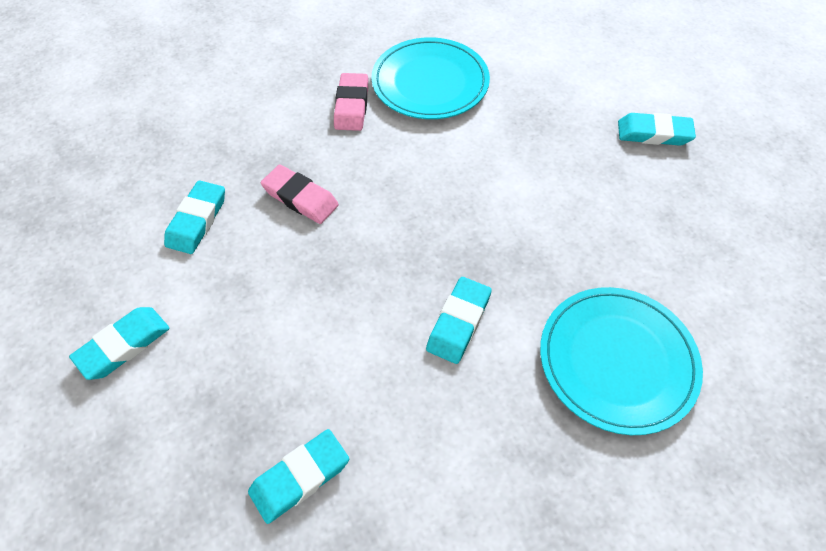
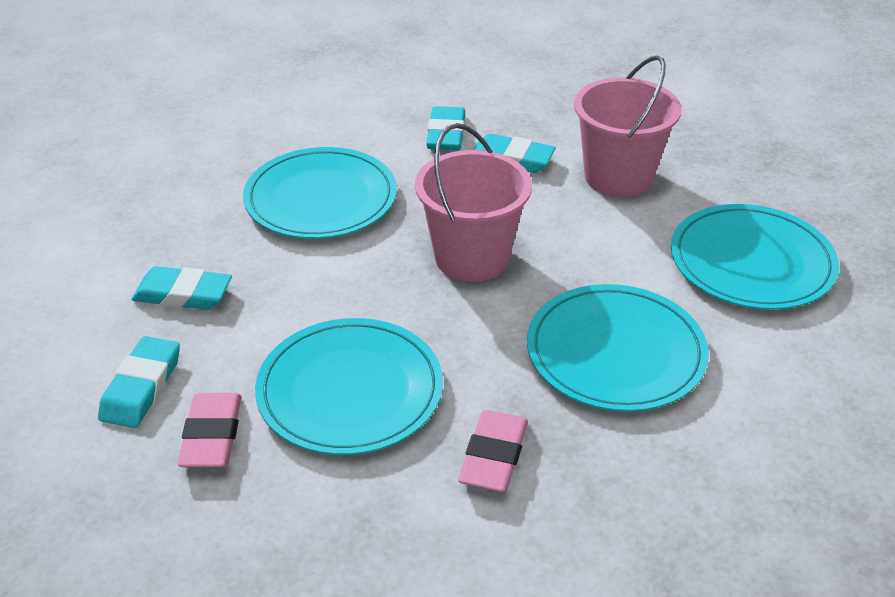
pink bucket: none = 0 -> [415,123,532,282] [574,55,681,197] = 2
turquoise eraser: [69,307,170,380] [164,180,225,254] [248,429,349,524] [426,277,492,364] [618,113,696,146] = 5 -> [98,336,180,428] [131,266,232,310] [426,106,465,151] [474,134,556,173] = 4
turquoise plate: [372,37,490,119] [540,287,703,435] = 2 -> [243,147,397,239] [255,318,443,455] [527,284,709,412] [671,204,839,310] = 4

